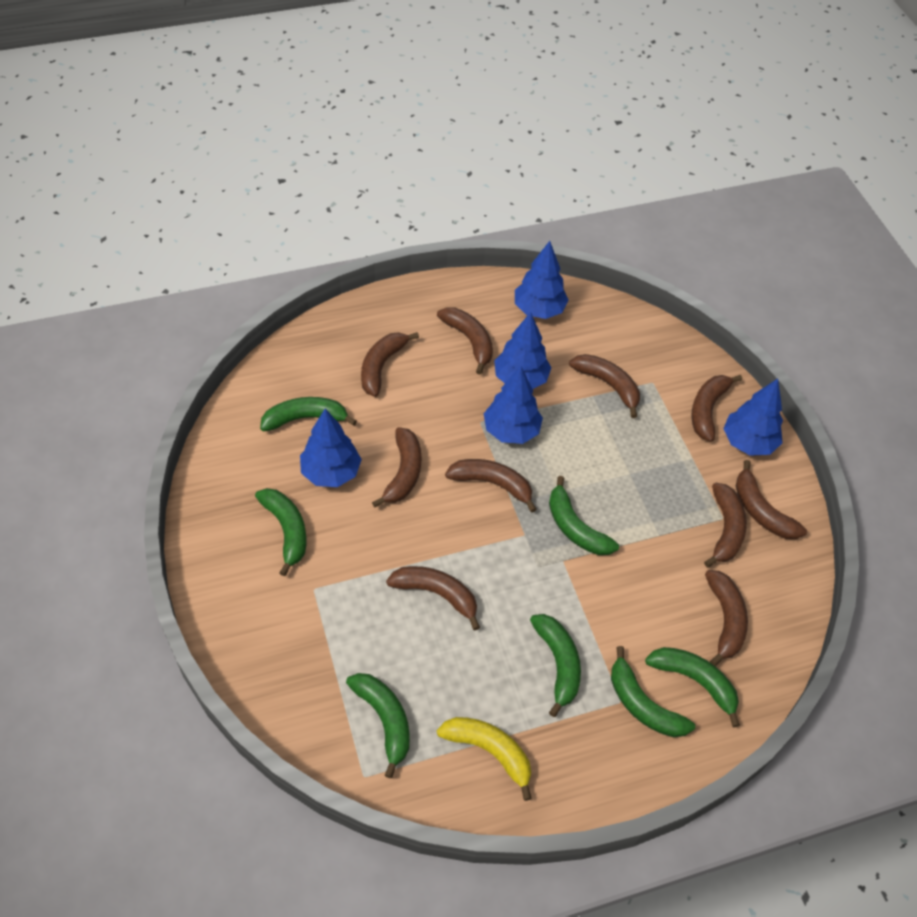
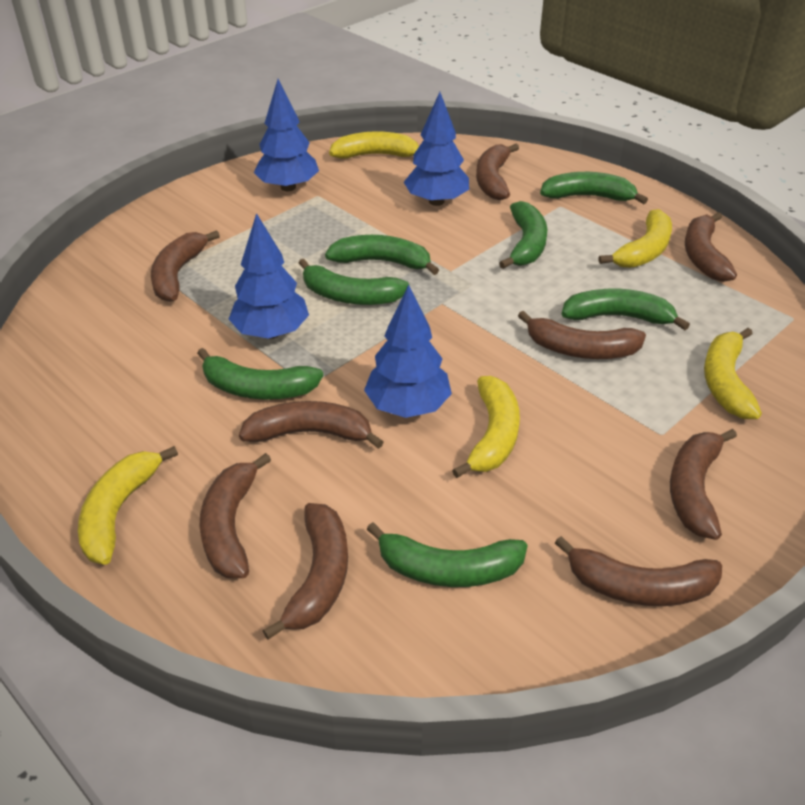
blue tree: [300,409,362,487] [484,366,543,444] [494,312,552,389] [515,241,569,319] [723,379,783,456] = 5 -> [229,213,309,339] [254,79,319,191] [364,285,452,418] [404,92,469,206] = 4
brown banana: [361,332,419,397] [372,427,421,507] [386,566,480,630] [437,307,493,375] [445,459,537,513] [569,354,640,418] [691,375,742,442] [704,483,747,567] [705,570,748,666] [736,460,807,539] = 10 -> [151,230,220,302] [199,453,271,578] [239,401,384,449] [263,503,348,640] [476,144,519,200] [518,311,646,359] [555,536,722,606] [670,429,737,540] [685,212,737,282] = 9
yellow banana: [437,717,532,801] = 1 -> [78,446,178,565] [329,131,419,159] [452,376,520,478] [598,209,672,268] [704,328,762,419] = 5

